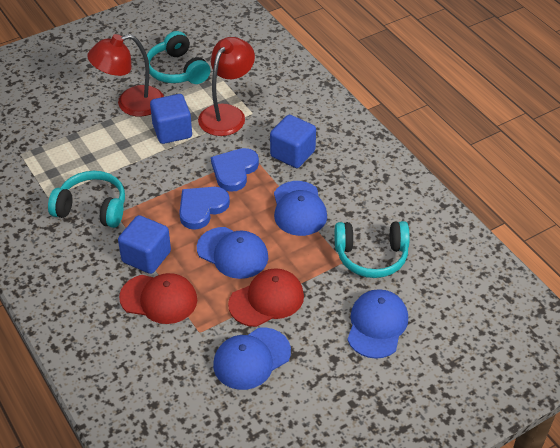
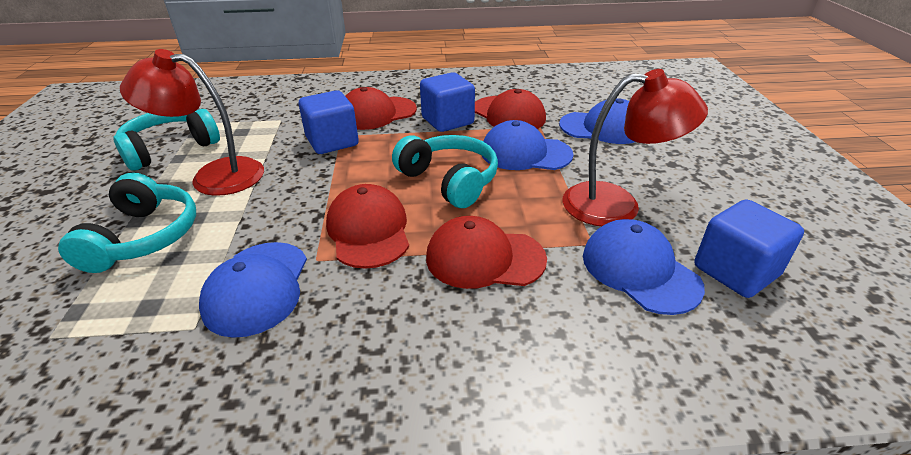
blue heart: [179,187,230,230] [211,148,259,192] = 2 -> none = 0
red cap: [119,273,197,324] [228,268,304,327] = 2 -> [326,184,409,269] [345,87,417,130] [426,216,547,289] [475,89,546,129] = 4

